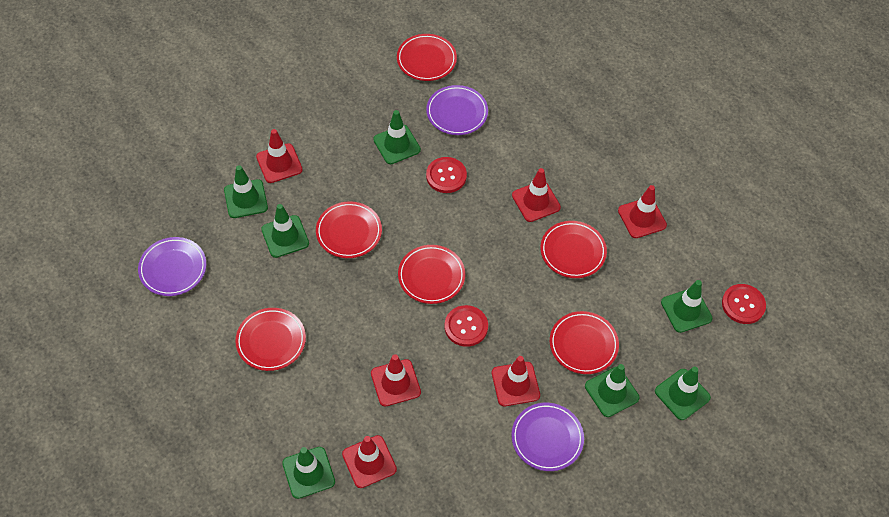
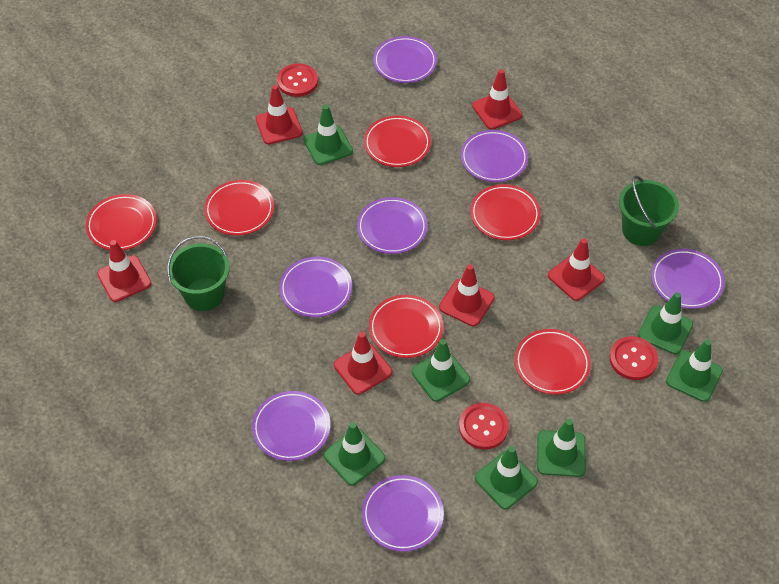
green bucket: none = 0 -> [167,236,230,311] [619,176,679,246] = 2
purple plate: [138,237,206,296] [426,85,488,135] [512,403,584,471] = 3 -> [252,391,331,461] [279,257,352,317] [357,197,427,254] [362,475,444,552] [373,36,437,83] [461,130,528,182] [651,249,725,309] = 7

